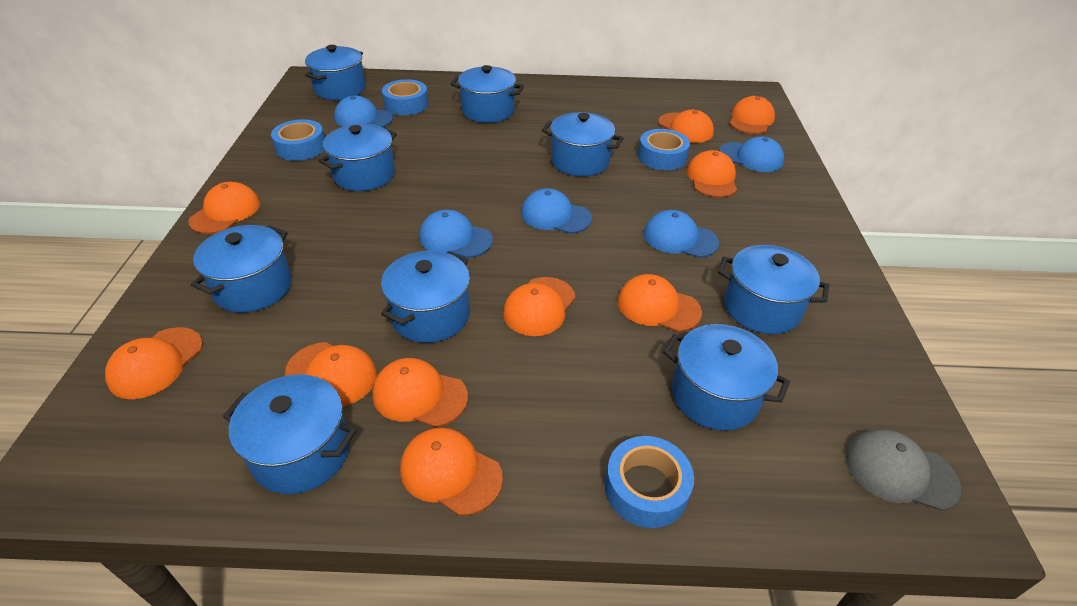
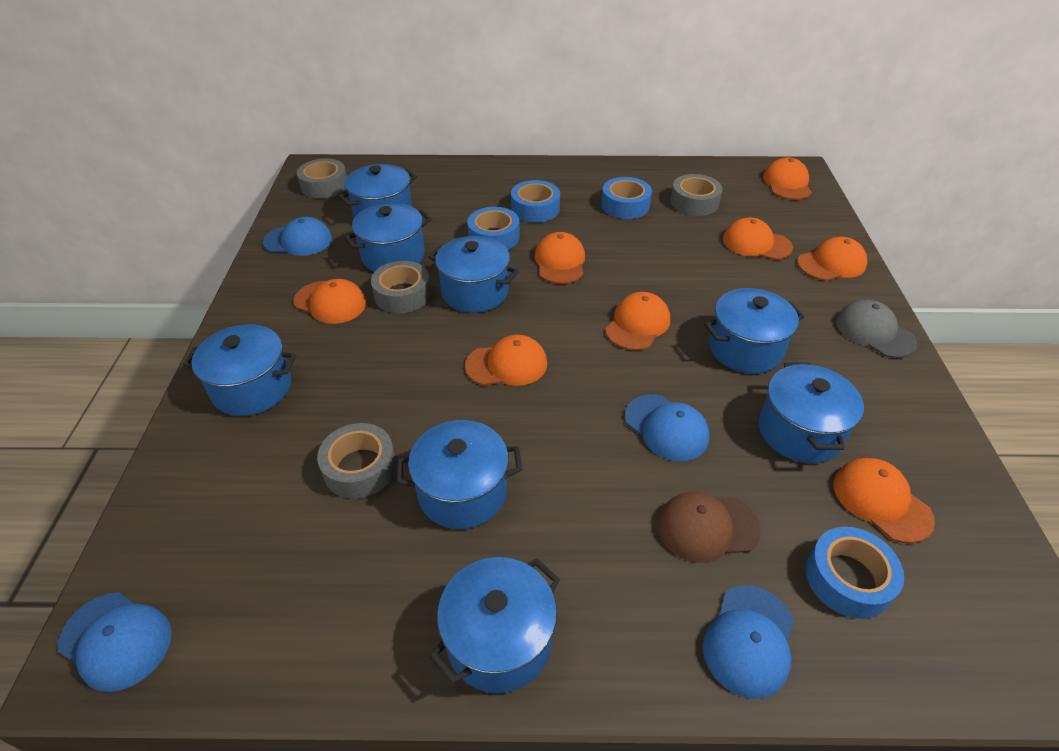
blue cap: [334,95,393,127] [419,210,493,258] [521,188,592,234] [644,210,719,258] [719,136,784,172] = 5 -> [58,592,172,692] [263,217,332,256] [625,394,709,461] [703,585,794,699] = 4
blue pot: [191,225,292,313] [223,374,356,494] [305,45,366,100] [318,124,397,191] [381,251,470,343] [450,65,524,123] [542,112,624,177] [663,324,790,431] [718,245,829,334] = 9 -> [183,324,296,416] [338,164,417,218] [344,203,432,272] [397,420,522,529] [429,236,519,313] [429,557,560,693] [704,288,805,374] [759,362,864,463] = 8
brown cap: none = 0 -> [657,492,761,563] = 1
grey tape: none = 0 -> [297,158,347,199] [317,423,396,499] [371,261,431,313] [670,174,723,216] = 4
orange cap: [105,327,203,399] [188,182,260,234] [285,342,377,406] [372,358,468,427] [400,427,503,516] [503,277,576,336] [618,274,702,332] [658,110,714,143] [687,150,737,198] [730,96,775,134] = 10 -> [294,279,366,324] [465,335,547,386] [535,232,585,284] [605,292,670,350] [723,217,793,260] [763,157,812,200] [797,237,867,281] [834,458,935,543] = 8

